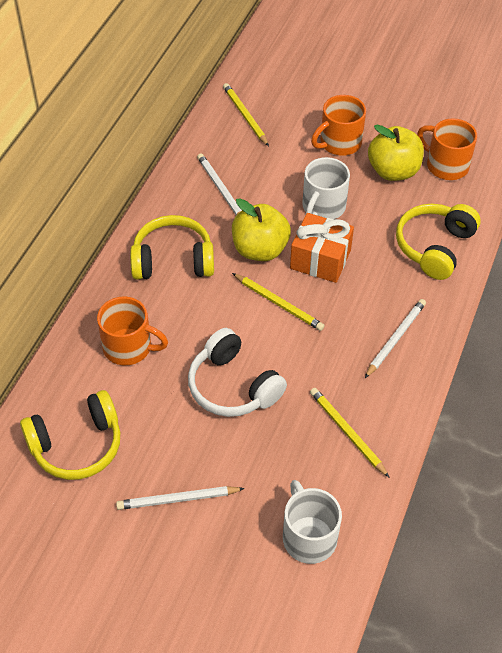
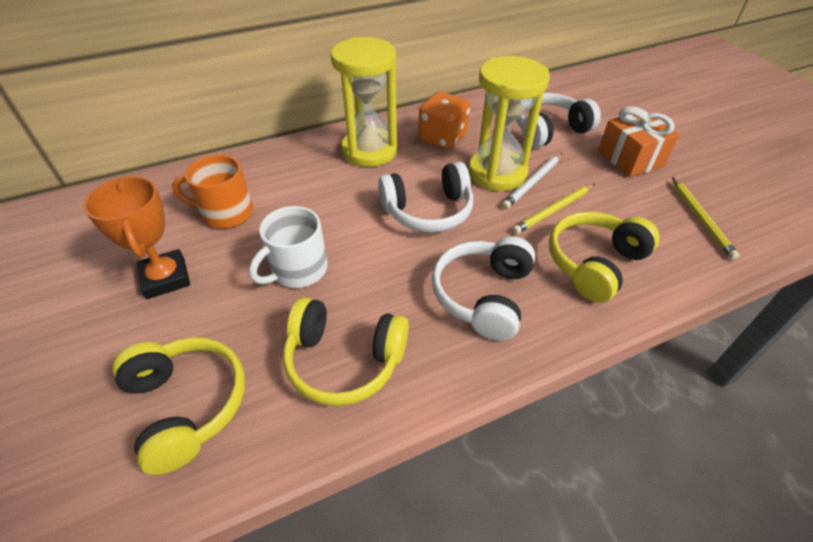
orange dice: none = 0 -> [418,92,470,149] = 1
orange mug: [97,297,168,365] [311,95,366,156] [417,118,477,180] = 3 -> [172,155,253,228] = 1
orange trophy: none = 0 -> [83,176,190,299] = 1
white headphones: [188,328,287,417] = 1 -> [378,162,473,233] [432,236,535,341] [516,93,601,148] = 3
white mug: [283,480,342,564] [302,157,350,219] = 2 -> [249,206,328,288] = 1
white pencil: [116,486,245,510] [197,153,242,215] [365,299,426,378] = 3 -> [502,153,562,209] = 1
yellow apple: [232,198,291,261] [368,124,424,181] = 2 -> none = 0
yellow hourglass: none = 0 -> [331,37,397,167] [468,56,550,191] = 2
yellow pencil: [223,83,269,146] [232,273,325,331] [310,388,390,478] = 3 -> [512,184,595,234] [672,177,740,260] = 2

